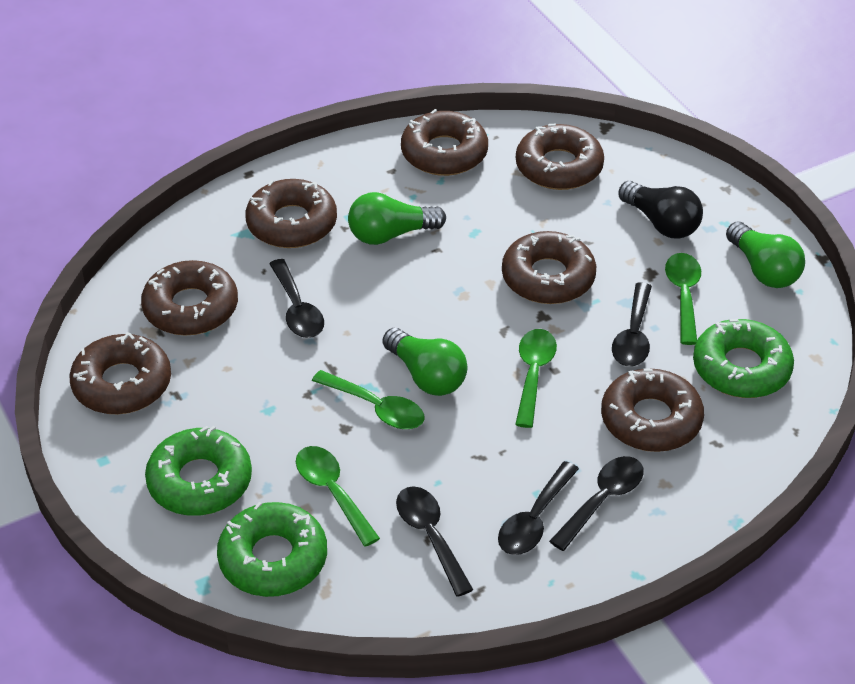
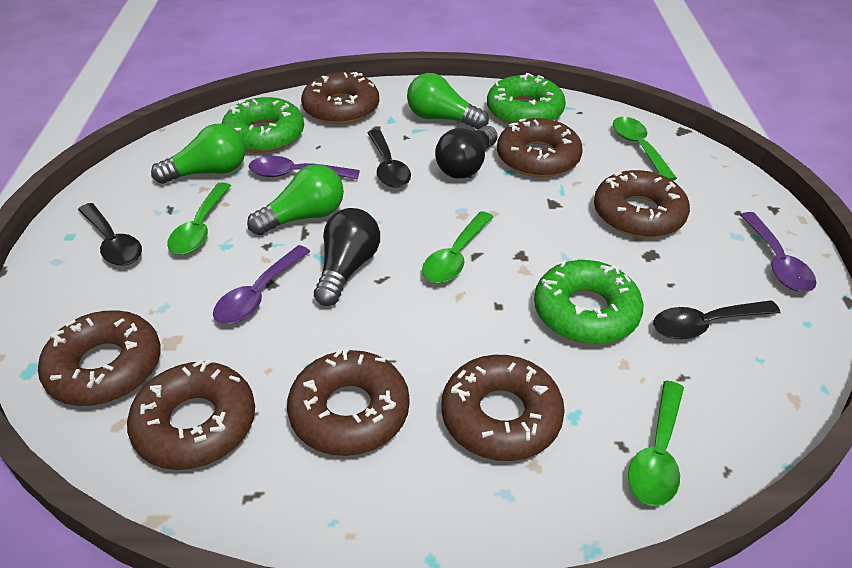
black light bulb: [618,181,703,238] = 1 -> [314,208,380,306] [435,126,497,178] = 2
black spoon: [269,259,324,338] [396,486,473,597] [498,461,579,555] [549,456,644,551] [612,282,652,366] = 5 -> [78,203,142,266] [368,129,411,188] [653,300,780,339] = 3
purple spoon: none = 0 -> [213,245,310,324] [249,156,360,180] [740,212,816,292] = 3

